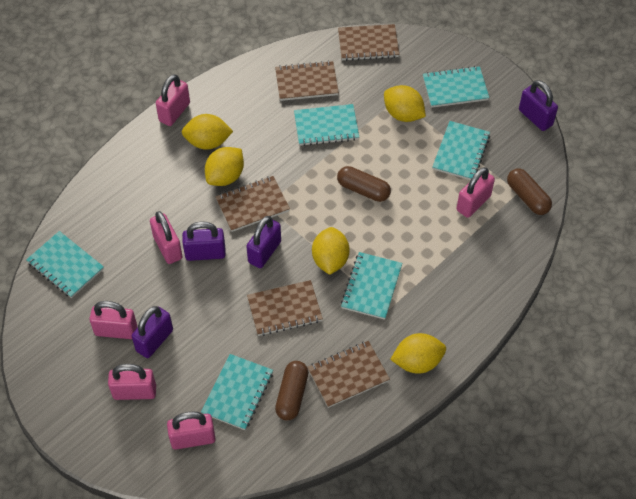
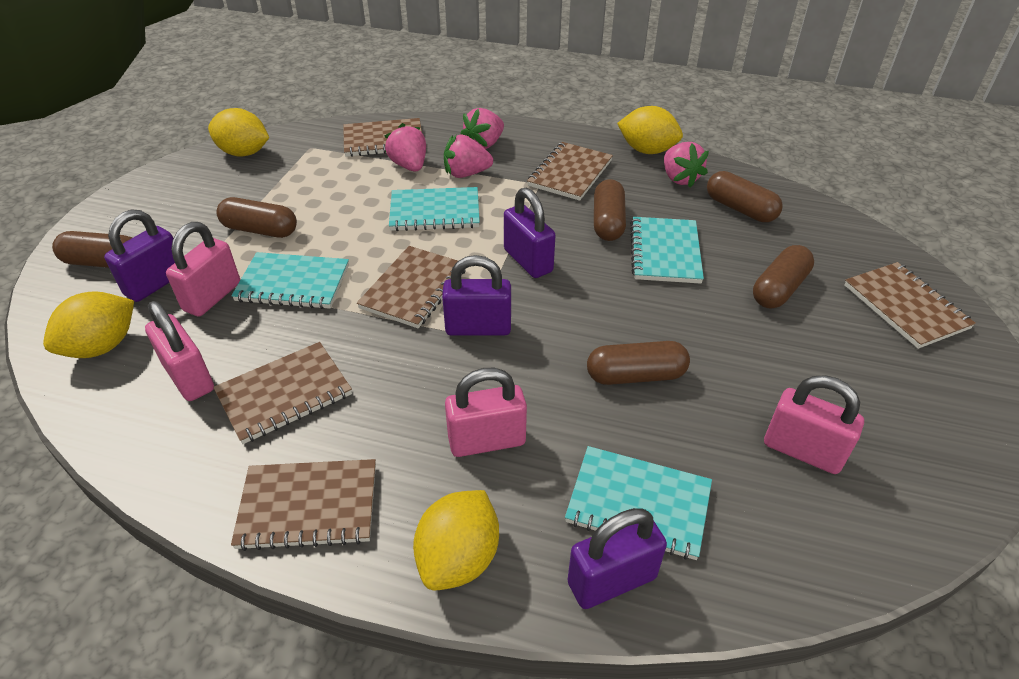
brown capsule: [275,361,308,420] [337,166,391,202] [507,168,552,215] = 3 -> [52,231,132,268] [217,197,297,238] [587,341,690,385] [594,179,626,241] [707,171,783,222] [753,245,814,308] = 6
brown notebook: [215,176,290,232] [247,280,323,336] [275,61,339,101] [307,341,390,408] [338,24,399,61] = 5 -> [213,342,352,444] [231,459,376,551] [343,118,422,157] [357,246,466,328] [527,142,613,201] [844,262,976,349] = 6
pink padlock: [89,301,137,339] [108,364,156,400] [150,211,183,264] [156,74,190,126] [167,412,215,450] [456,167,495,218] = 6 -> [145,301,214,401] [166,222,240,316] [445,368,527,457] [764,375,864,474] = 4
pink strawberry: none = 0 -> [385,123,426,172] [444,134,493,178] [461,108,504,149] [664,142,709,188] = 4
turquoise notebook: [26,231,104,298] [201,354,273,430] [294,104,359,146] [341,252,402,320] [423,66,489,108] [432,121,490,180] = 6 -> [231,252,349,309] [389,187,480,231] [565,446,712,560] [630,217,704,284] = 4
yellow lemon: [182,114,233,150] [205,147,244,186] [312,227,350,275] [384,85,426,122] [390,333,446,374] = 5 -> [43,291,134,358] [208,108,269,157] [413,490,499,590] [617,106,683,154] = 4

